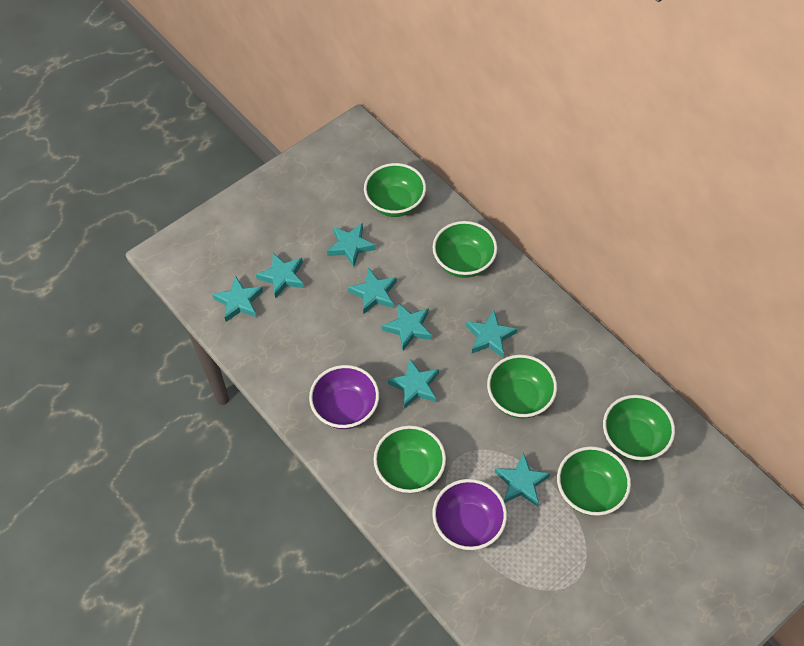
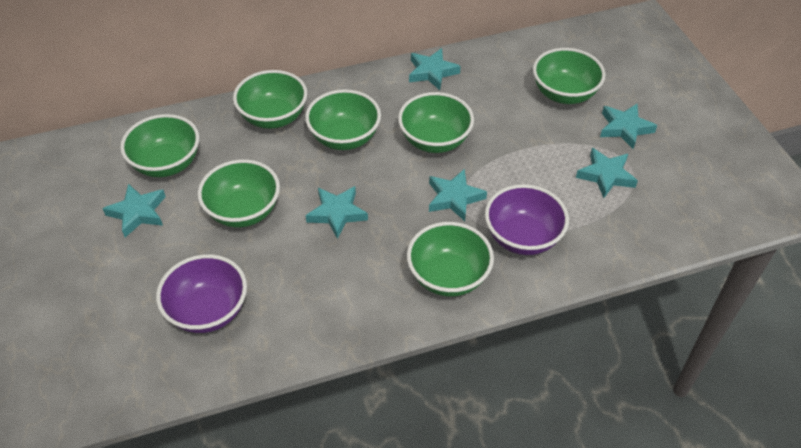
green bowl: [364,163,426,217] [373,425,446,493] [433,221,497,278] [487,355,557,419] [557,446,631,516] [603,395,675,461] = 6 -> [120,114,199,177] [198,159,280,227] [233,70,307,129] [305,89,381,150] [398,92,474,153] [407,222,494,297] [533,48,605,104] = 7
turquoise star: [212,276,263,322] [256,253,304,298] [327,223,376,267] [348,267,397,314] [382,303,432,350] [388,358,439,409] [466,310,517,357] [495,452,550,506] = 8 -> [102,184,166,237] [305,186,368,239] [409,48,461,90] [429,169,487,221] [576,148,638,198] [600,104,657,149] = 6

